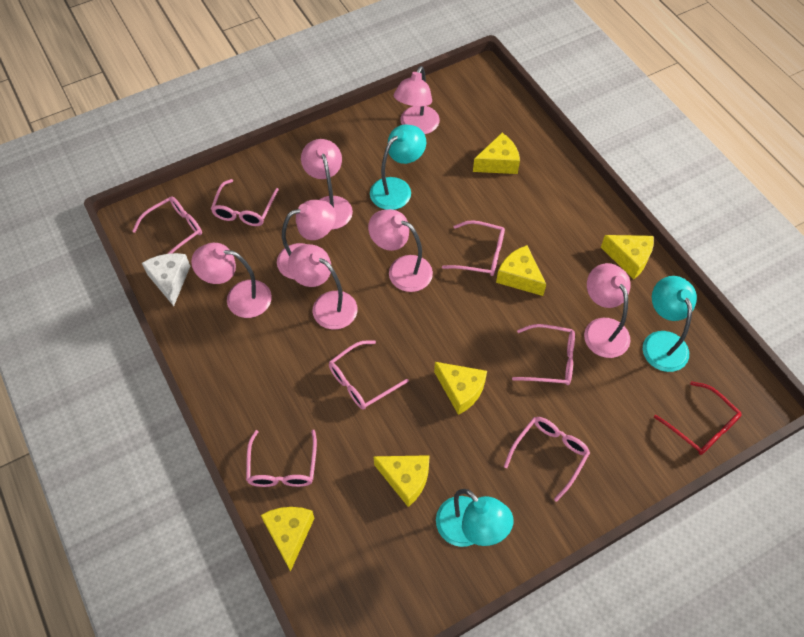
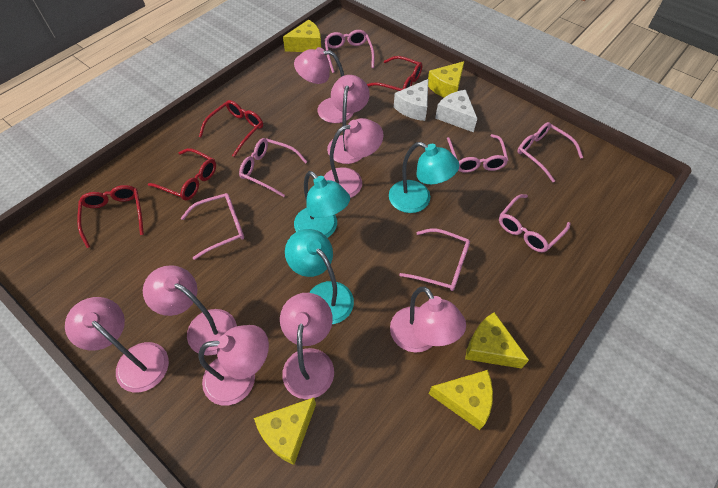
pink lamp: [191,243,272,318] [277,200,336,279] [288,244,358,330] [301,139,353,230] [368,209,433,292] [394,66,440,134] [584,263,631,358] = 7 -> [65,297,169,392] [143,265,237,356] [199,325,269,405] [280,293,334,399] [294,47,353,123] [324,118,384,198] [327,75,370,164] [390,287,466,353] = 8
red glasses: [654,381,742,455] = 1 -> [77,185,144,248] [148,148,216,200] [199,100,263,157] [367,56,423,91] = 4
white cheese: [142,253,190,306] = 1 -> [394,79,428,121] [435,90,477,132] = 2
yellow cheese: [261,507,314,572] [373,455,430,507] [434,362,487,415] [473,133,520,174] [496,245,546,296] [601,235,654,280] = 6 -> [254,398,316,465] [283,20,321,52] [428,61,464,97] [429,370,493,430] [465,312,529,369] = 5

